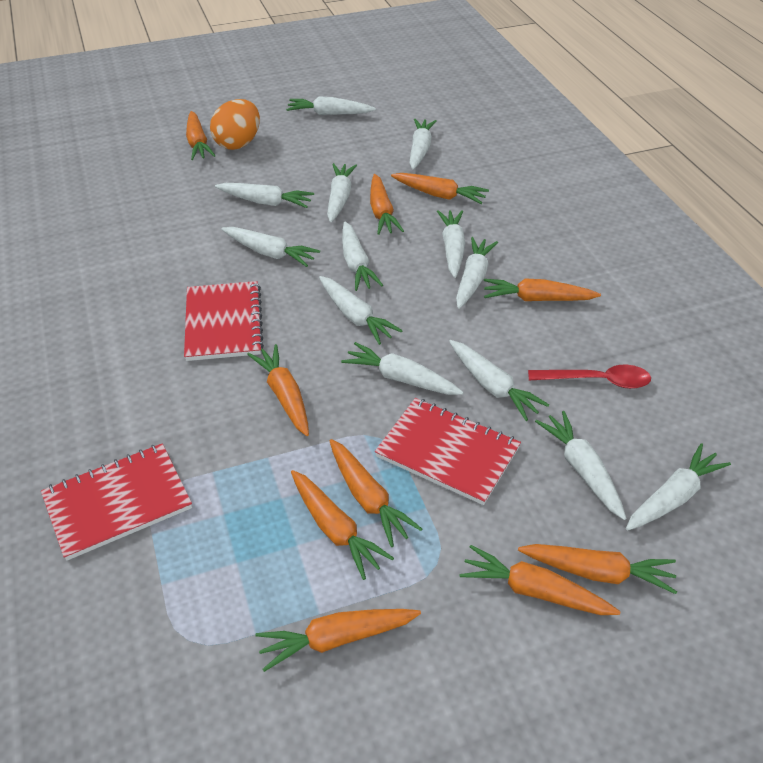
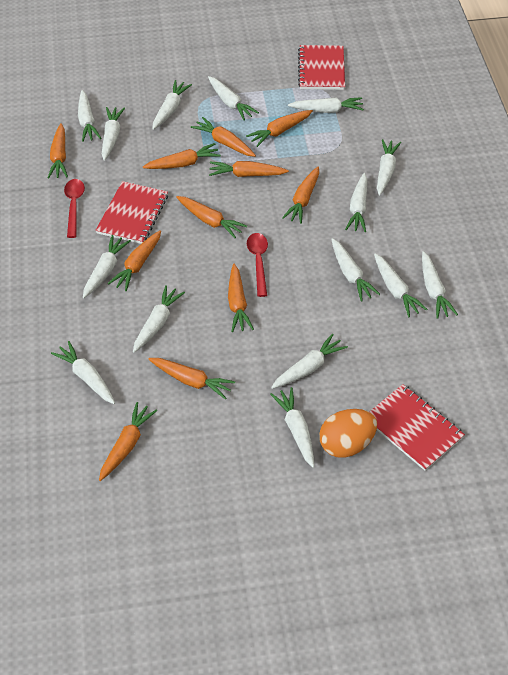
orange carrot: [186,111,216,160] [247,344,309,436] [256,609,421,672] [291,470,394,580] [330,439,422,547] [370,174,404,235] [391,173,489,204] [459,545,621,615] [484,278,601,301] [518,544,677,594] = 10 -> [48,123,68,178] [99,402,157,481] [108,230,161,291] [143,143,221,169] [148,358,235,400] [176,196,247,238] [191,117,256,157] [209,161,289,177] [228,264,254,332] [246,110,313,147] [282,166,319,224] = 11
red spoon: [528,365,651,389] = 1 -> [64,179,85,238] [247,233,268,297] = 2
white carrot: [215,183,314,208] [221,227,320,267] [286,97,376,115] [319,276,403,345] [327,163,357,222] [341,342,464,395] [342,221,383,291] [410,119,437,169] [437,210,465,278] [449,340,549,421] [456,237,498,309] [535,411,626,520] [626,443,731,531] = 13 -> [51,341,115,404] [78,90,101,142] [83,235,131,298] [102,107,125,161] [133,285,185,353] [152,80,192,130] [208,76,259,121] [270,387,314,468] [271,333,348,389] [288,97,364,113] [331,238,380,302] [345,173,368,232] [374,253,427,317] [377,139,401,196] [422,251,458,319] = 15

